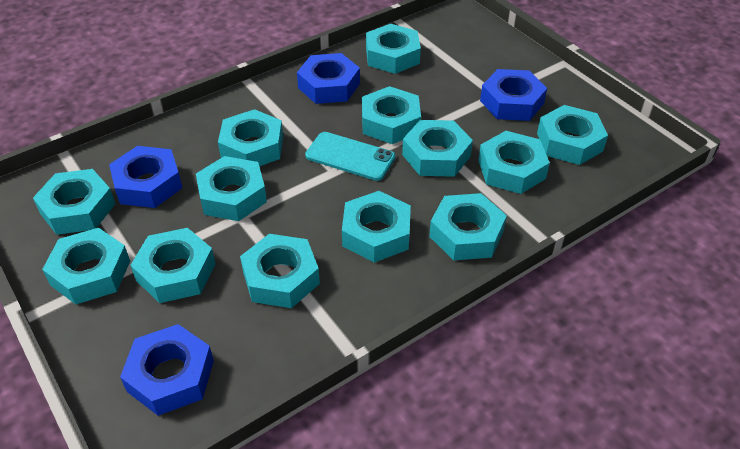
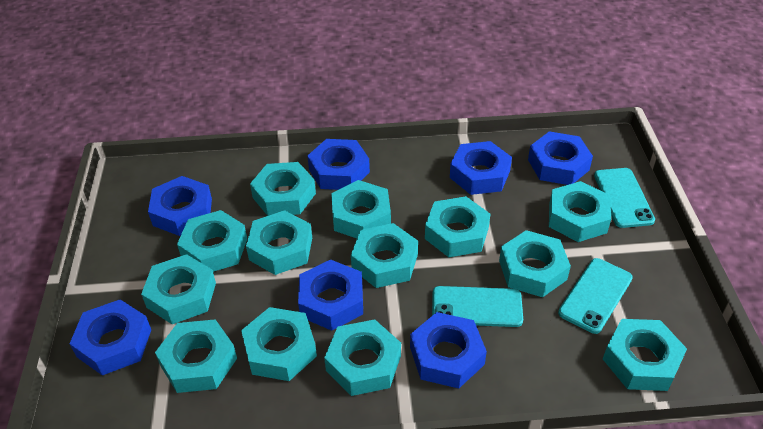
blue nut: [109,146,182,208] [120,324,214,416] [297,53,360,104] [480,69,547,121] = 4 -> [70,300,151,376] [148,176,212,236] [298,260,363,331] [307,139,370,190] [410,312,487,389] [450,141,512,195] [528,131,593,185] = 7
turquoise phone: [305,132,395,181] = 1 -> [432,286,523,327] [558,258,633,334] [594,168,655,228] = 3

